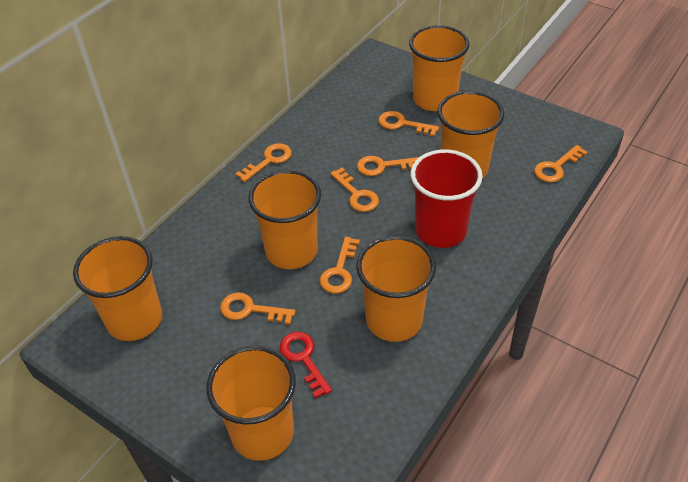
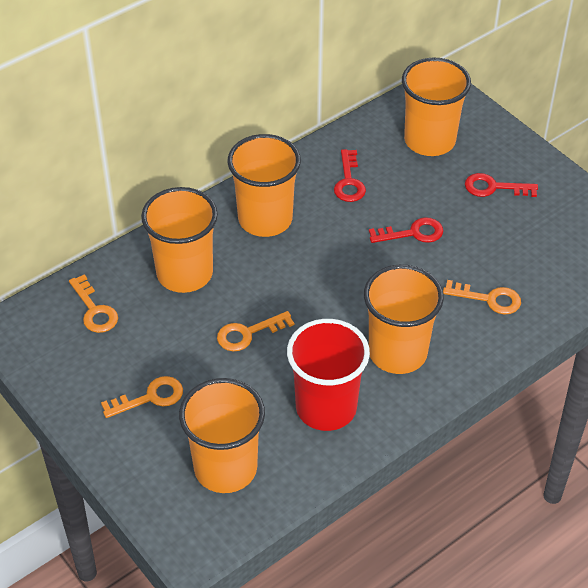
orange cup: [73,236,162,341] [206,345,296,461] [248,170,321,269] [356,235,436,342] [409,25,469,111] [437,91,504,179] = 6 -> [141,187,218,293] [179,378,265,493] [228,134,301,237] [364,265,444,374] [402,58,471,156] = 5
orange key: [220,292,295,325] [236,143,292,182] [320,237,360,293] [330,167,379,212] [357,156,419,176] [378,111,439,136] [534,145,588,182] = 7 -> [69,274,118,333] [101,376,183,418] [217,311,294,351] [443,280,521,315] = 4
red key: [280,332,332,399] = 1 -> [334,149,366,202] [369,217,443,243] [465,173,538,197] = 3

